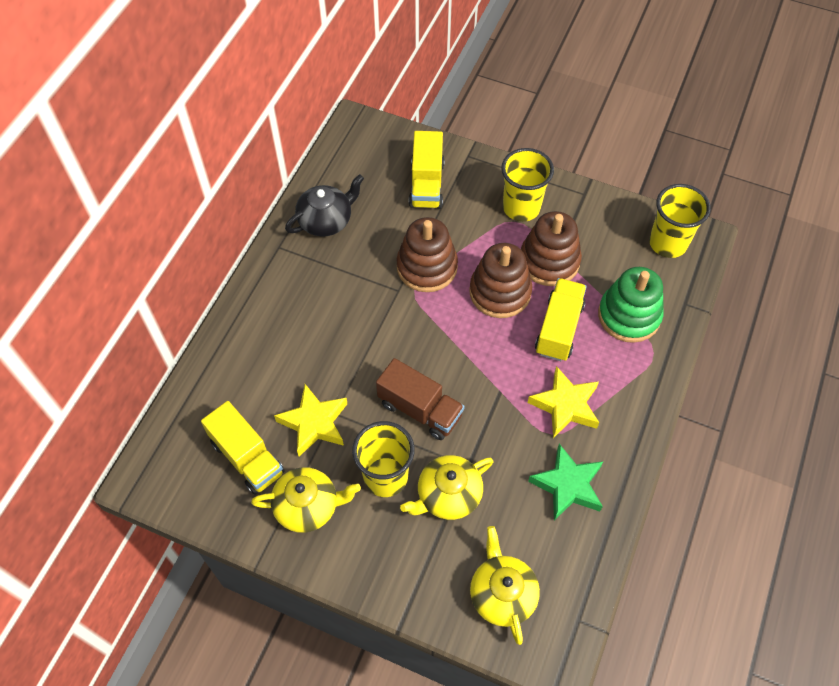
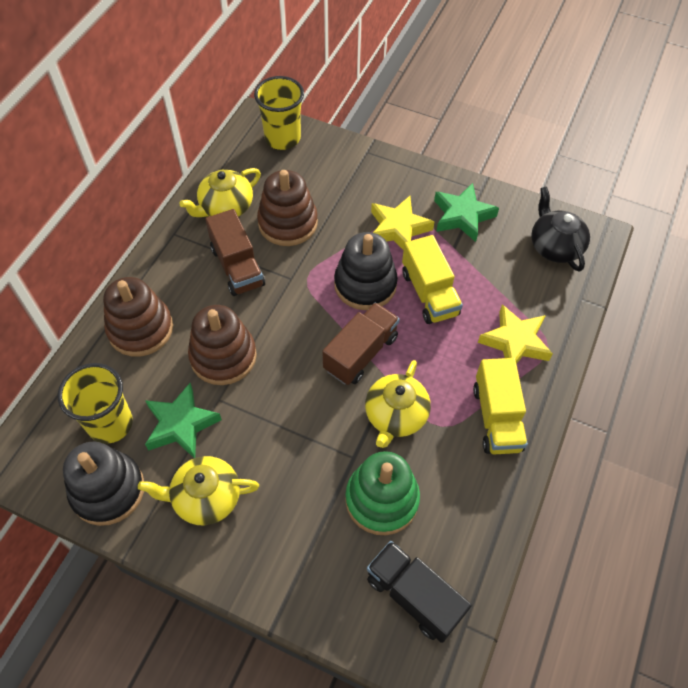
black stacking toy: none = 0 -> [63,442,144,526] [334,232,398,310] = 2
black truck: none = 0 -> [367,541,472,643] = 1
brown truck: [376,358,465,440] = 1 -> [205,209,265,296] [322,302,400,385] = 2
green star: [528,444,604,521] = 1 -> [145,383,222,458] [434,183,499,242] = 2
yellow cup: [352,421,415,497] [501,148,554,222] [649,184,711,258] = 3 -> [58,363,133,444] [254,76,304,150] = 2
yellow truck: [201,401,285,495] [409,131,445,209] [535,278,587,361] = 3 -> [402,235,463,324] [473,358,528,455] = 2

